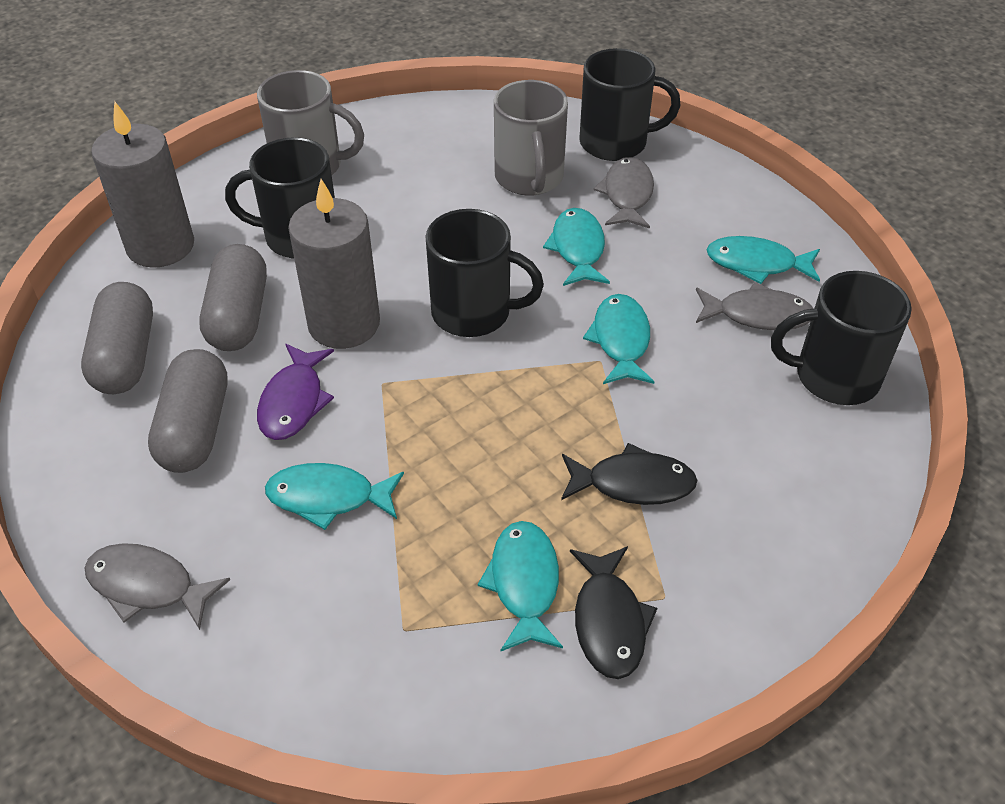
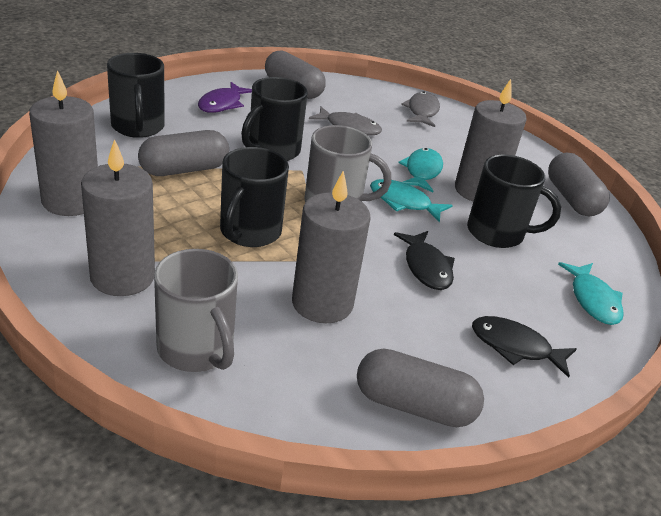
grey candle: [91,101,194,268] [288,179,380,349] = 2 -> [29,70,98,216] [81,139,155,296] [292,171,371,323] [455,79,527,201] = 4
grey capsule: [81,282,153,394] [148,349,227,473] [199,244,267,351] = 3 -> [138,130,229,176] [265,50,326,99] [357,349,484,427] [548,153,610,216] = 4
grey fish: [85,543,230,630] [594,157,654,229] [696,282,813,330] = 3 -> [309,106,382,136] [401,91,440,127] = 2
turquoise fish: [265,463,404,530] [478,521,563,651] [543,208,610,286] [583,294,654,384] [706,236,820,284] = 5 -> [370,179,453,223] [398,148,443,193] [558,262,624,325] = 3

